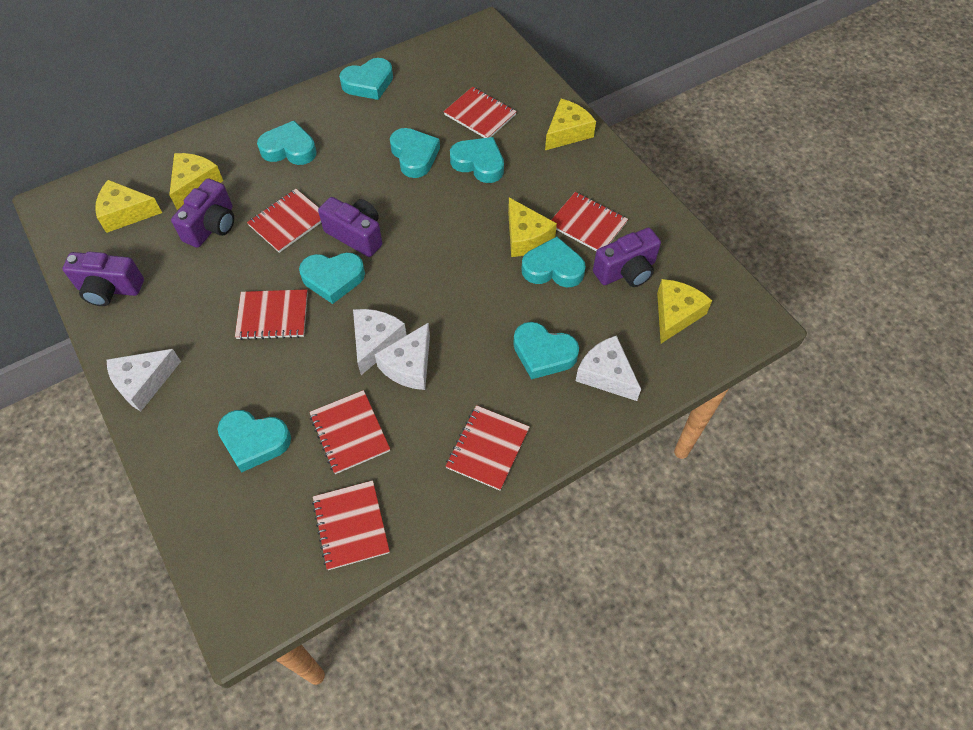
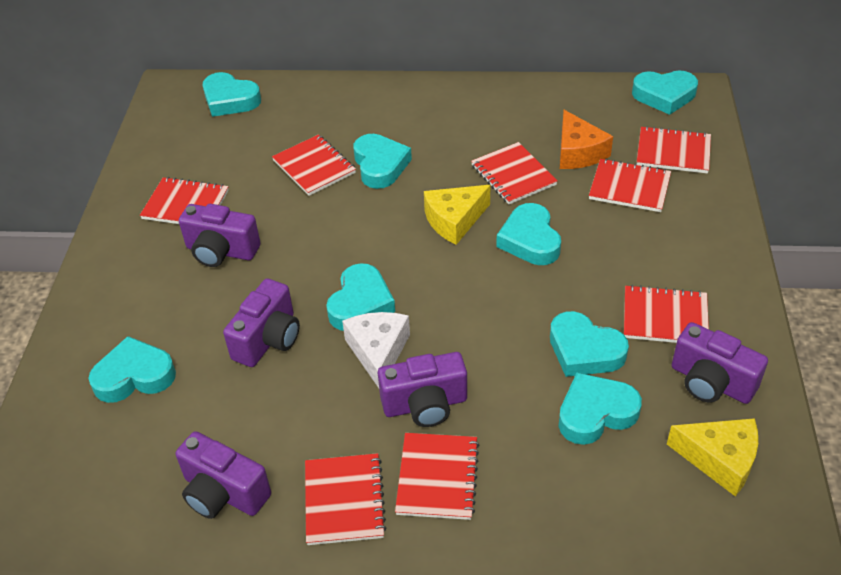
orange cheese: none = 0 -> [560,110,613,169] = 1
purple camera: [63,251,144,306] [171,178,234,248] [318,197,382,257] [593,228,661,287] = 4 -> [176,431,271,519] [179,204,261,267] [223,278,300,367] [378,352,467,427] [672,322,768,404] = 5
red notebook: [235,289,308,340] [247,189,321,253] [309,390,390,474] [312,480,390,570] [444,87,517,138] [445,405,530,490] [551,192,628,251] = 7 -> [140,177,229,224] [272,134,356,196] [305,453,387,545] [395,433,479,520] [471,142,557,204] [589,158,671,212] [624,285,709,343] [637,126,711,174] = 8
white cheese: [107,349,181,411] [353,309,407,375] [375,323,430,390] [576,335,641,401] = 4 -> [342,312,410,388] = 1
yellow cheese: [95,180,162,233] [169,153,223,210] [508,198,557,257] [545,99,596,150] [657,279,712,343] = 5 -> [424,185,490,245] [667,418,758,496] = 2

